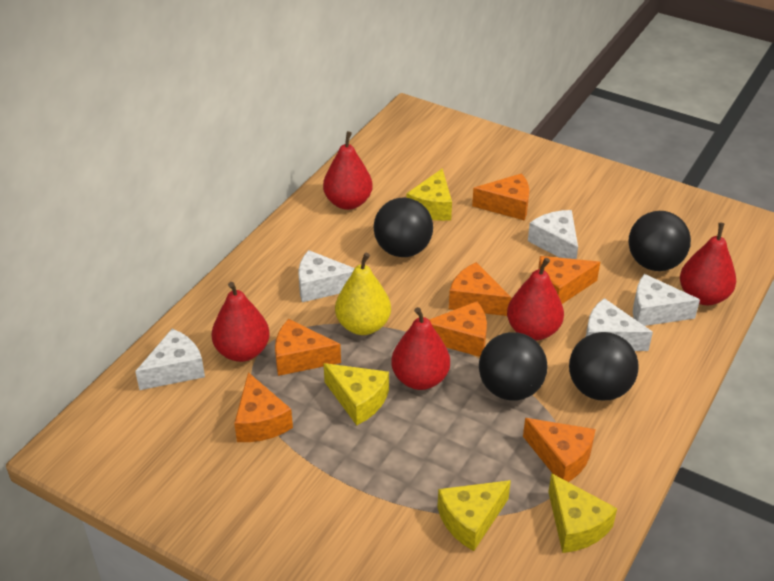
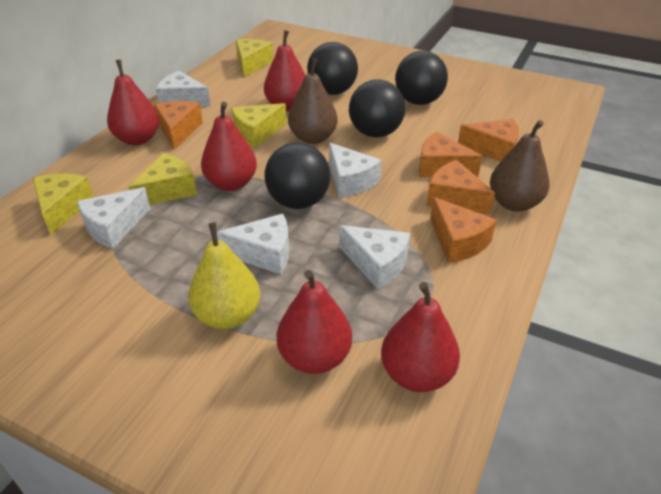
brown pear: none = 0 -> [288,58,338,144] [490,120,550,211] = 2
orange cheese: [234,372,293,442] [275,319,341,376] [429,301,487,357] [449,262,512,316] [472,173,530,221] [523,418,596,482] [538,256,600,304] = 7 -> [154,101,203,150] [419,132,482,177] [426,160,495,214] [430,197,497,263] [458,119,519,162] = 5

